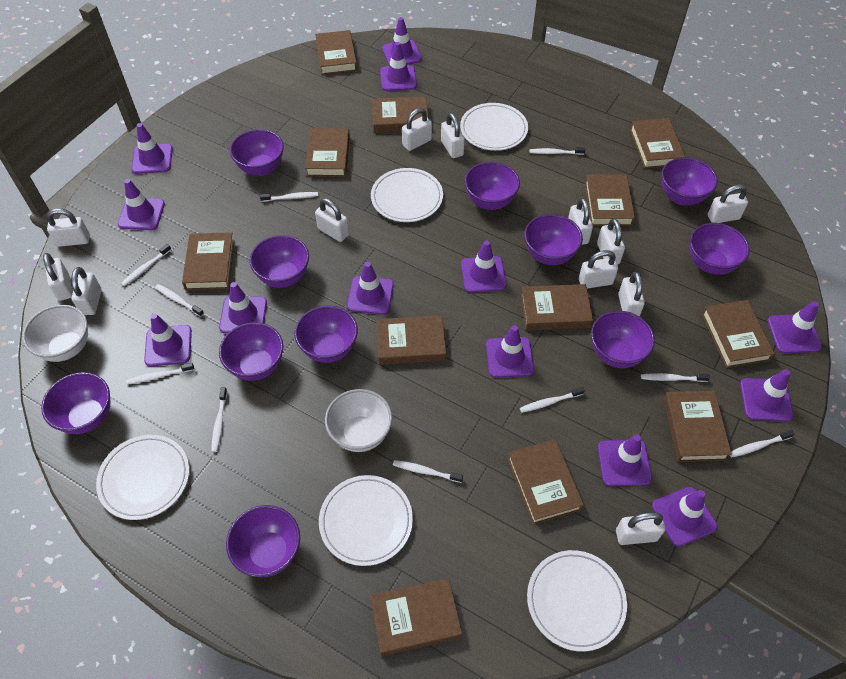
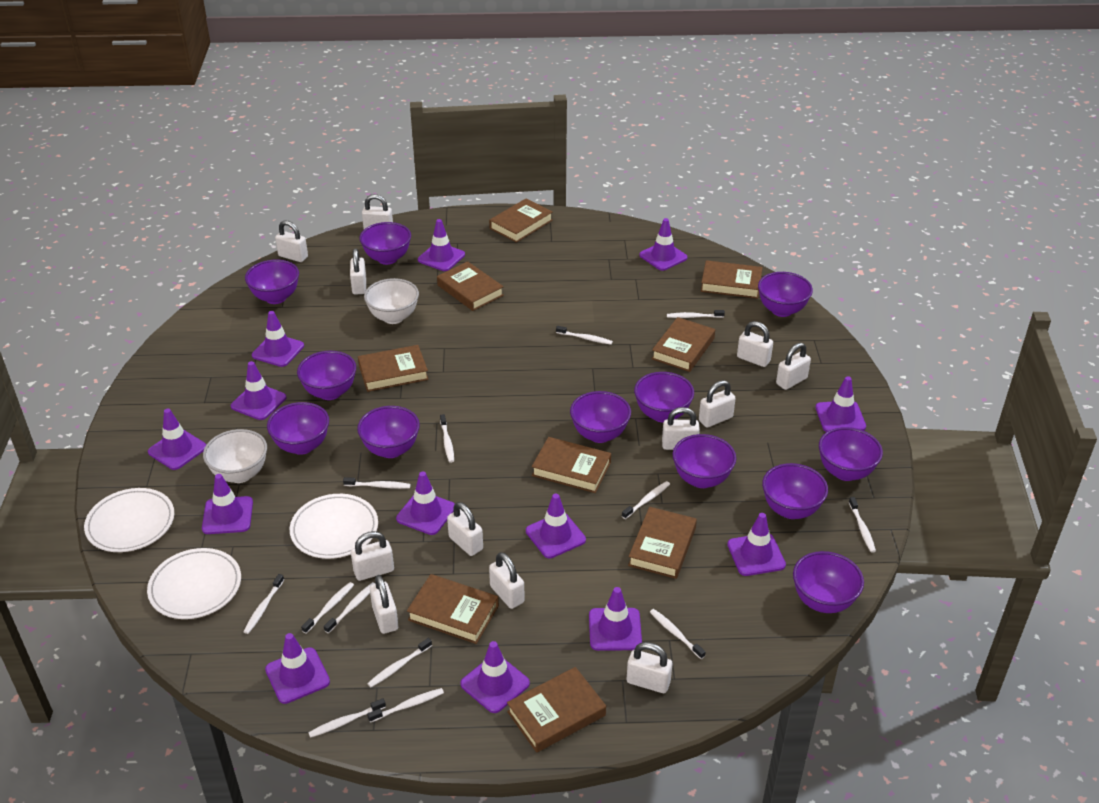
brown book: [182,232,235,290] [305,128,350,177] [315,30,357,75] [370,578,462,656] [372,96,428,133] [376,315,446,365] [507,439,584,525] [521,284,593,331] [585,174,635,226] [630,118,685,169] [663,391,732,462] [702,300,775,368] = 12 -> [358,345,429,392] [407,574,499,644] [437,261,504,311] [489,199,553,243] [507,667,606,753] [532,437,611,493] [628,507,697,579] [651,317,715,372] [701,260,763,299] = 9
purple bowl: [41,372,111,434] [219,322,283,381] [226,505,300,577] [230,129,284,176] [250,235,309,288] [294,306,358,363] [465,162,520,210] [524,214,583,265] [591,311,655,368] [661,157,718,205] [690,223,750,275] = 11 -> [245,260,299,304] [267,402,329,455] [297,351,356,400] [357,406,420,458] [359,222,411,265] [570,391,631,443] [634,372,694,422] [672,434,736,488] [758,272,813,317] [762,463,828,519] [793,551,864,613] [819,427,883,481] = 12
white plate: [96,435,189,520] [319,475,413,566] [371,168,443,222] [460,103,528,151] [527,550,627,652] = 5 -> [84,488,174,552] [147,548,241,619] [290,494,378,559] = 3
white toothbrush: [121,244,171,286] [127,363,194,385] [155,284,204,317] [211,387,227,452] [260,192,318,202] [393,460,463,483] [520,387,585,413] [530,147,585,155] [641,373,710,382] [729,430,795,458] = 10 -> [243,574,284,634] [301,582,354,634] [308,698,386,738] [324,582,375,633] [343,477,411,489] [367,638,432,687] [367,688,444,723] [440,414,454,463] [556,326,613,345] [622,481,670,519] [650,609,706,659] [667,310,725,318] [849,497,876,553] = 13

